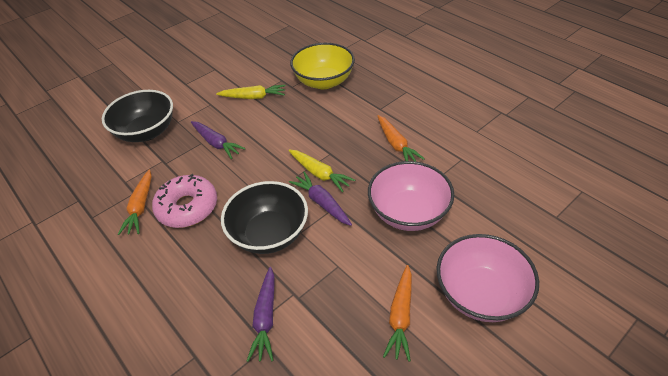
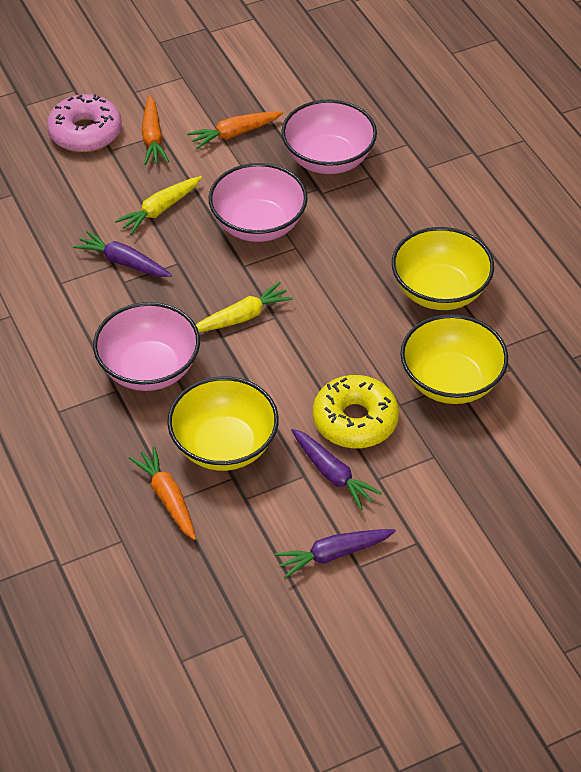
black bowl: [102,90,173,142] [221,181,308,254] = 2 -> none = 0
pink bowl: [368,161,455,231] [437,234,539,322] = 2 -> [93,302,200,391] [209,163,308,242] [281,99,377,174] = 3
yellow bowl: [290,43,355,89] = 1 -> [167,377,279,471] [392,227,494,310] [400,314,508,404] = 3
yellow donut: none = 0 -> [313,375,399,448] = 1

